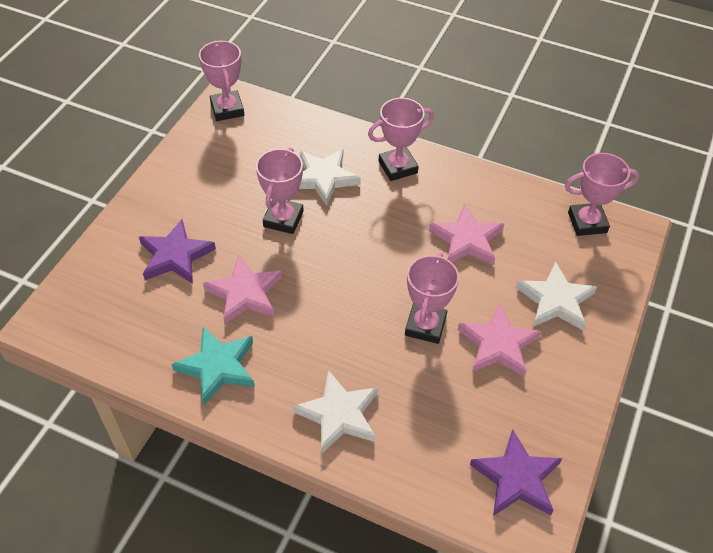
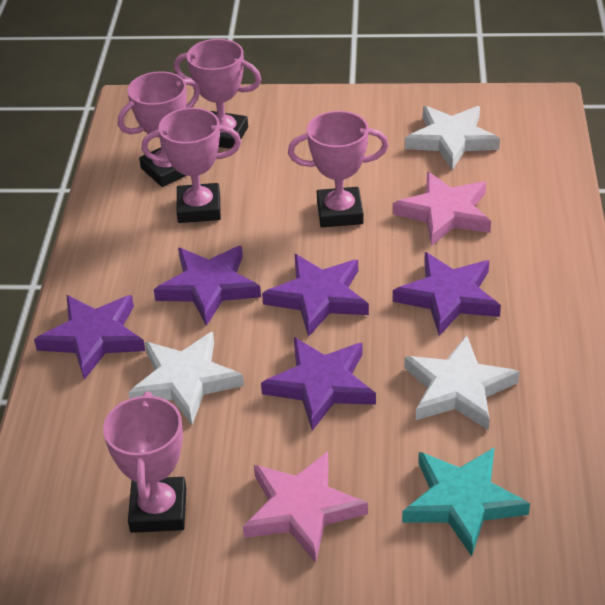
pink star: [203,255,282,325] [429,204,504,265] [458,304,541,377] = 3 -> [243,452,368,563] [393,172,491,246] = 2
purple star: [139,219,216,284] [470,429,562,516] = 2 -> [34,295,145,380] [154,246,261,326] [261,337,376,431] [262,254,369,337] [393,252,501,336] = 5

